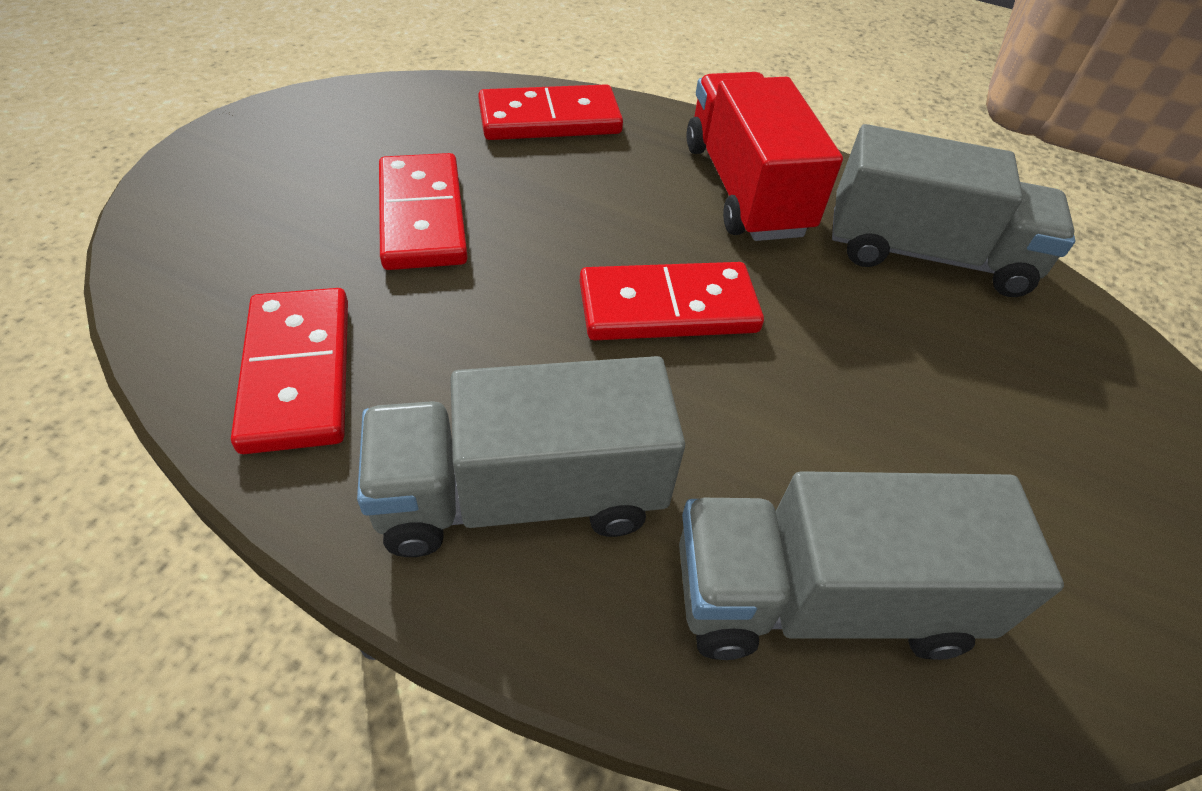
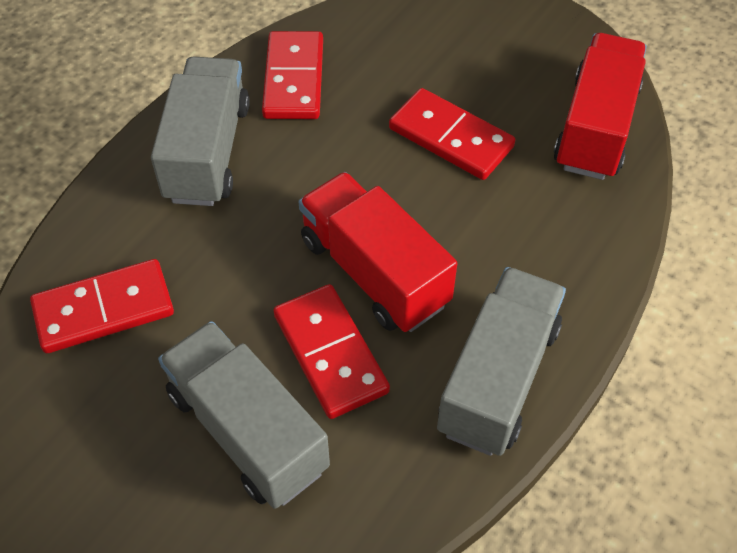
red truck: [686,72,843,241] = 1 -> [298,172,457,332] [554,33,647,180] = 2

